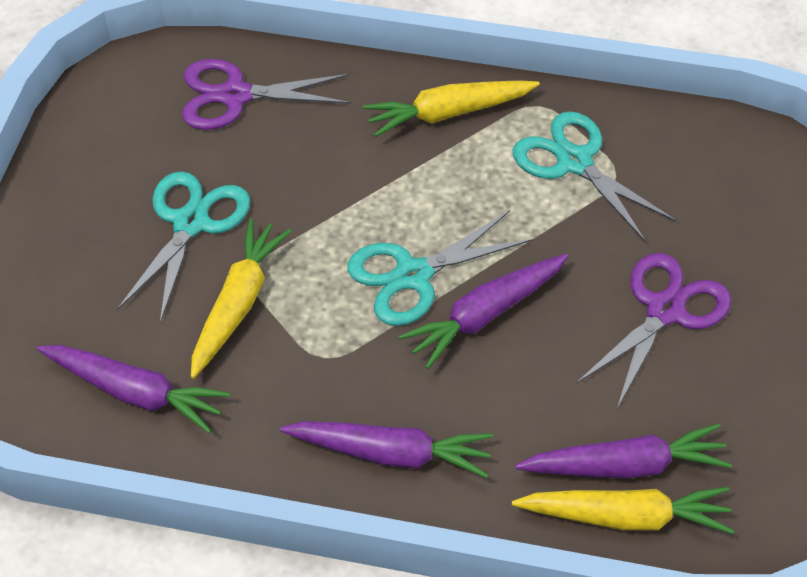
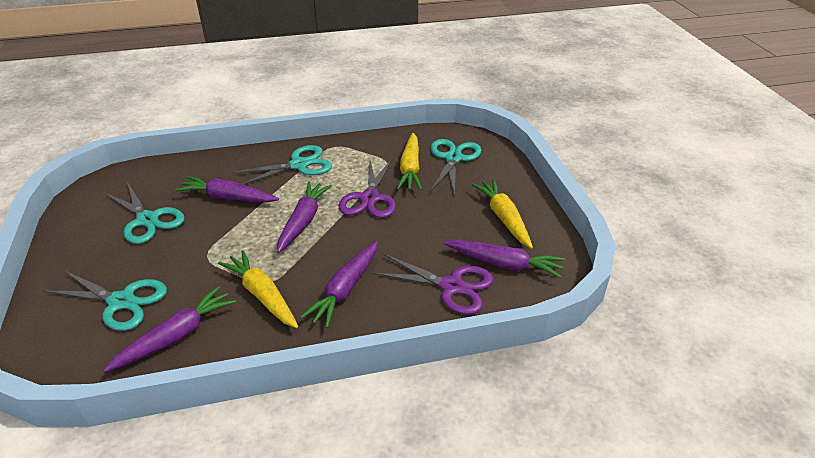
purple carrot: [37,345,230,433] [280,421,493,478] [399,254,568,369] [515,423,732,479] = 4 -> [103,286,236,372] [175,176,279,203] [277,181,332,253] [300,241,378,328] [444,240,565,278] = 5
turquoise scissors: [117,171,251,323] [347,210,534,326] [512,111,677,242] = 3 -> [43,270,167,331] [104,182,185,244] [232,145,332,185] [430,139,481,197] = 4

